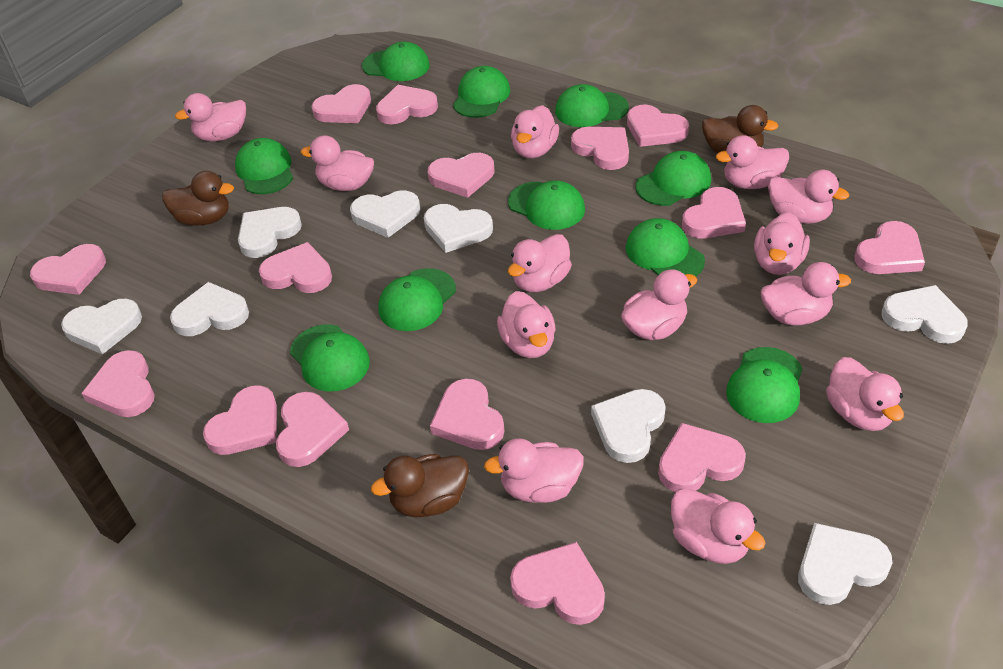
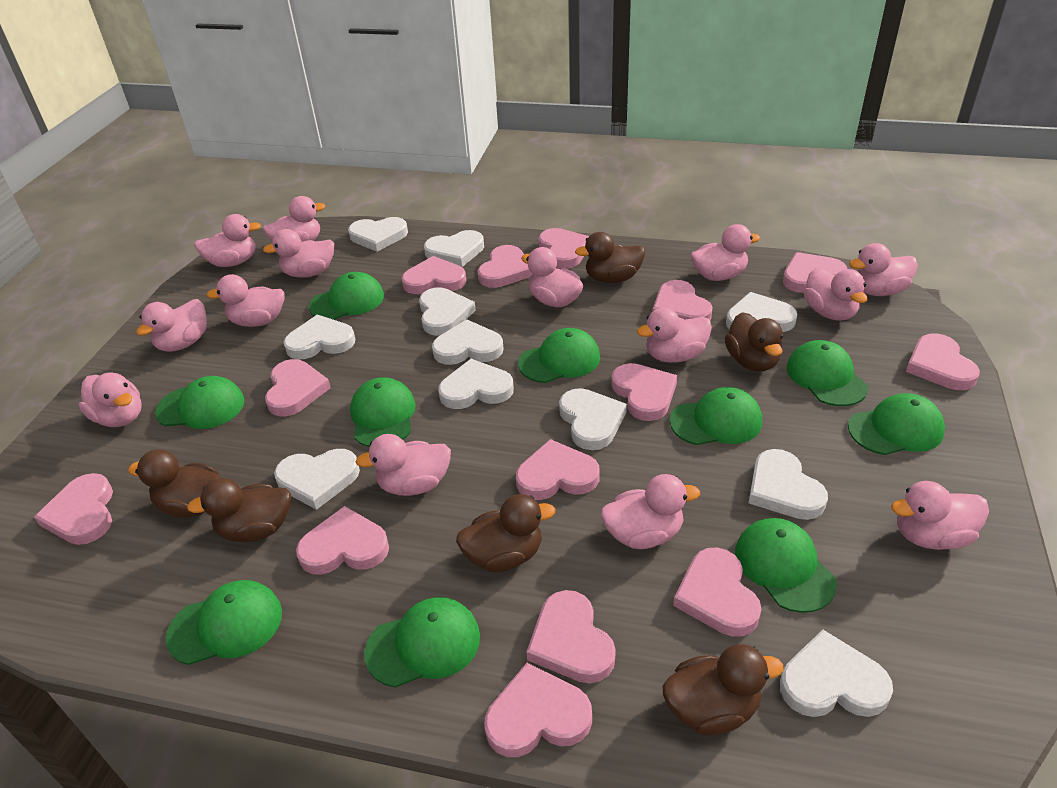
brown duck: [162,171,234,226] [371,454,469,517] [702,105,779,153] = 3 -> [128,449,222,518] [187,478,291,542] [456,494,555,572] [575,232,645,283] [663,644,784,735] [725,312,783,372] = 6
pink duck: [175,93,246,141] [301,135,374,191] [484,438,584,503] [497,291,556,358] [508,234,572,292] [511,105,559,158] [621,269,697,340] [671,488,765,564] [716,135,789,189] [754,212,810,275] [761,262,851,325] [768,170,849,224] [826,357,904,431] = 13 -> [79,372,142,427] [136,299,207,352] [194,214,261,267] [207,274,285,327] [263,196,325,242] [263,229,334,278] [355,434,451,496] [521,247,583,307] [601,474,700,549] [637,307,712,363] [690,224,760,281] [804,267,868,321] [849,243,918,296] [891,481,989,550] = 14
pink heart: [30,244,106,295] [81,350,155,417] [203,385,277,455] [259,242,332,293] [276,392,349,467] [312,84,371,123] [376,85,438,124] [428,153,494,198] [430,379,504,450] [510,542,605,625] [571,127,629,170] [627,104,689,147] [658,423,746,492] [682,187,746,238] [855,221,925,274] = 15 -> [34,473,113,545] [265,359,331,417] [296,506,389,575] [402,256,466,294] [478,245,532,288] [484,663,592,757] [516,439,599,500] [527,590,616,683] [539,228,589,269] [611,363,677,421] [652,280,713,320] [673,548,761,637] [783,252,847,293] [906,333,980,390] = 14
white heart: [61,299,142,354] [170,282,249,336] [238,207,302,258] [350,190,420,238] [424,204,493,253] [591,389,666,463] [798,523,892,605] [882,285,968,344] = 8 -> [274,449,360,510] [283,315,355,359] [348,217,408,252] [419,287,476,336] [424,230,484,267] [432,320,504,365] [438,359,514,409] [559,388,627,450] [726,292,797,332] [749,449,828,520] [780,630,893,717] = 11

